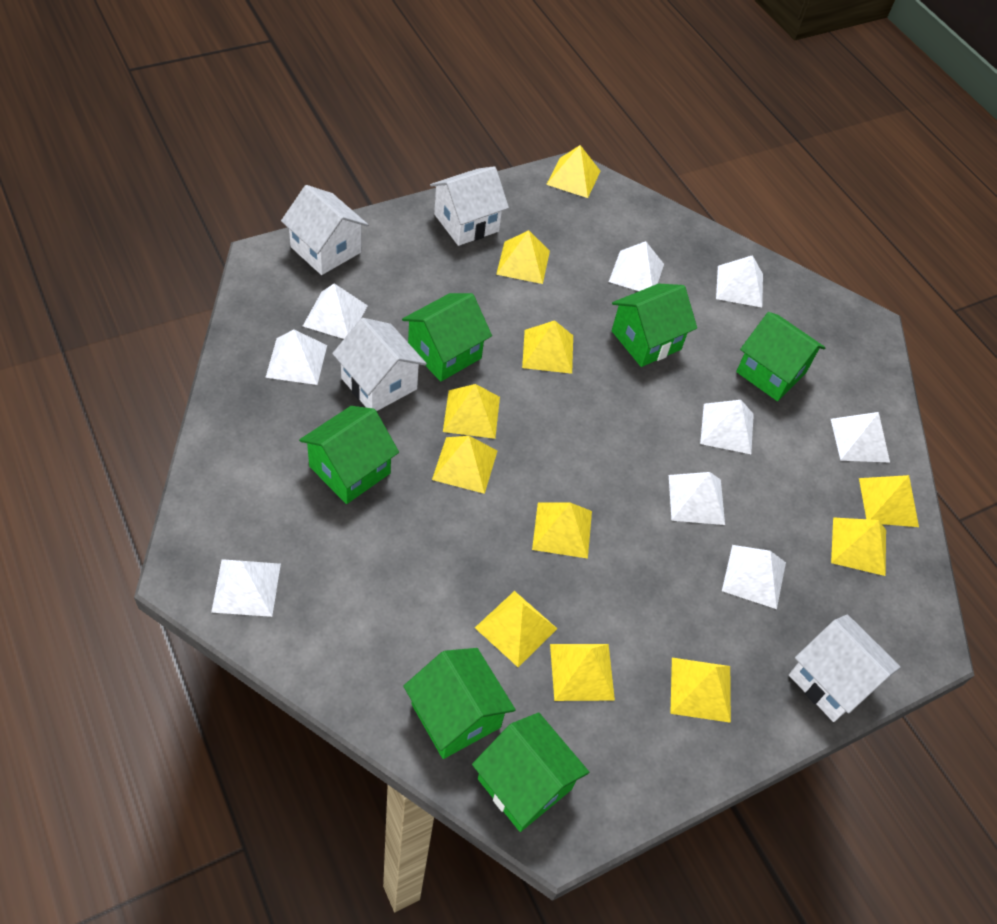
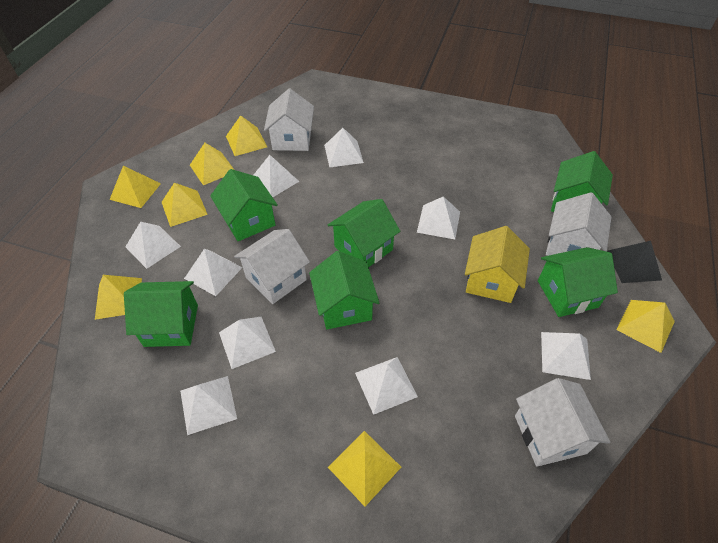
black pyramid: none = 0 -> [607,241,662,283] = 1
yellow house: none = 0 -> [465,226,530,303] = 1
yellow pyramid: [432,436,498,494] [443,384,500,439] [475,591,557,667] [496,230,550,284] [522,320,573,374] [532,503,592,559] [546,145,600,198] [550,644,615,701] [670,658,731,723] [831,517,886,576] [859,475,919,527] = 11 -> [95,275,142,320] [110,166,161,208] [162,183,208,227] [190,143,234,185] [226,115,267,156] [328,431,401,506] [616,300,675,353] = 7

